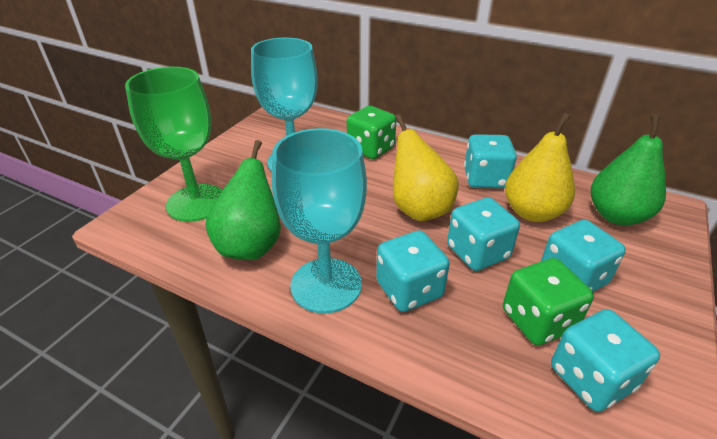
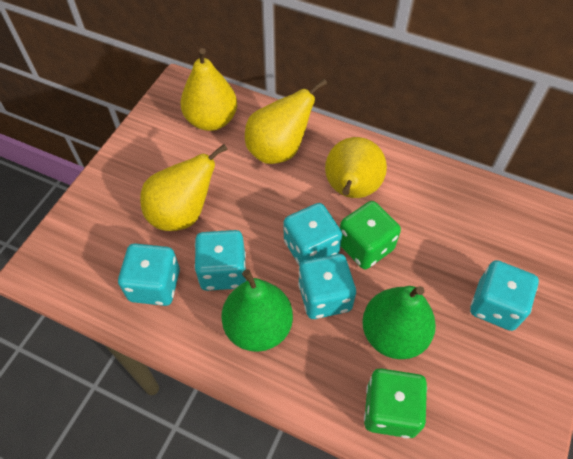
green goblet: [125,67,223,222] = 1 -> none = 0
turquoise goblet: [251,38,318,172] [272,128,367,313] = 2 -> none = 0
yellow pear: [393,114,458,221] [505,112,575,222] = 2 -> [140,144,228,231] [180,48,237,131] [245,79,327,164] [325,137,387,198] = 4

